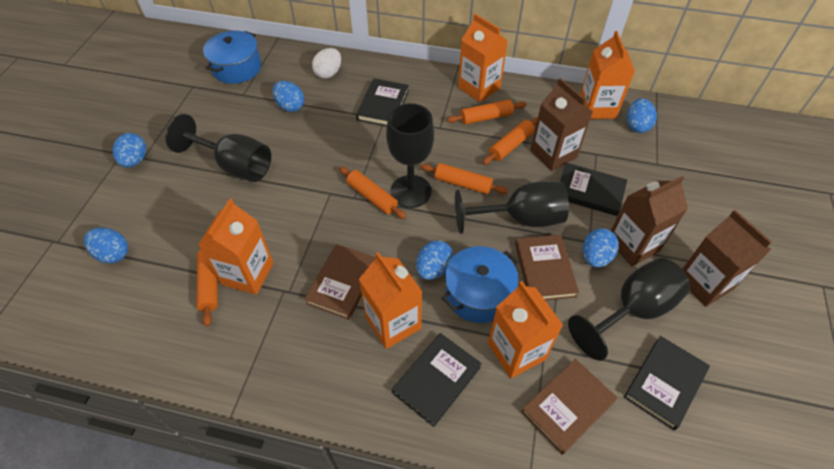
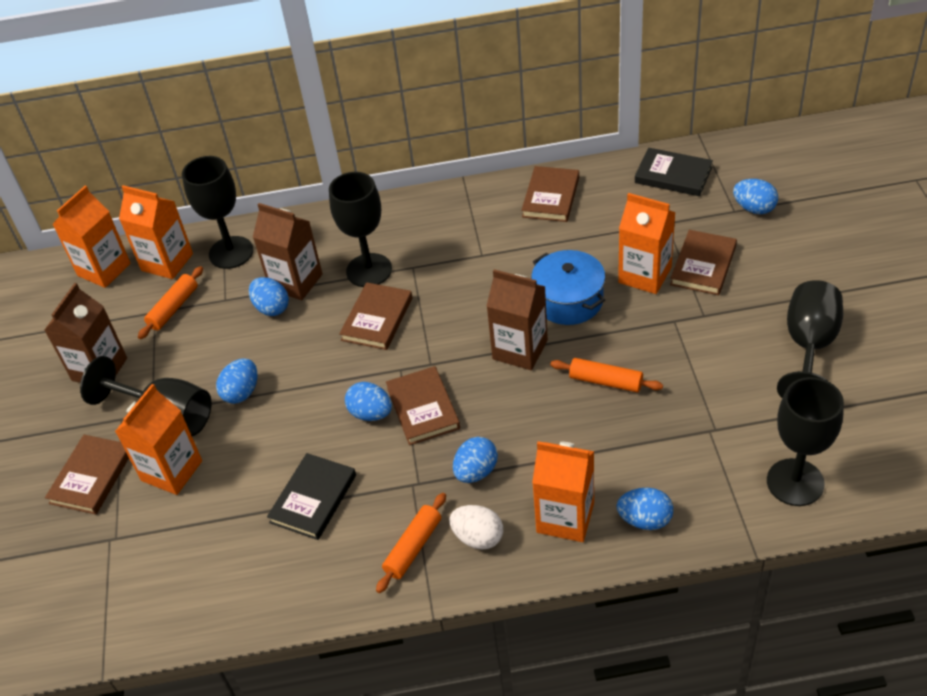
black book: [356,79,409,126] [392,333,482,427] [560,163,627,216] [624,336,710,430] = 4 -> [267,453,356,540] [635,148,713,196] = 2
black goblet: [165,114,271,182] [386,103,434,208] [455,181,569,234] [568,258,690,361] = 4 -> [80,356,211,436] [182,156,253,269] [329,172,392,287] [767,377,844,506] [777,280,843,398] = 5
blue pot: [203,31,261,84] [442,246,519,323] = 2 -> [531,250,605,325] = 1
brown book: [304,244,376,320] [515,234,579,301] [521,359,617,455] = 3 -> [45,435,129,515] [339,282,413,350] [386,366,460,445] [521,166,579,222] [670,230,737,295] = 5
orange rolling pin: [197,250,218,327] [339,166,406,219] [420,163,508,194] [447,100,526,125] [483,117,538,165] = 5 -> [138,266,203,339] [376,493,446,593] [550,358,663,392] = 3

